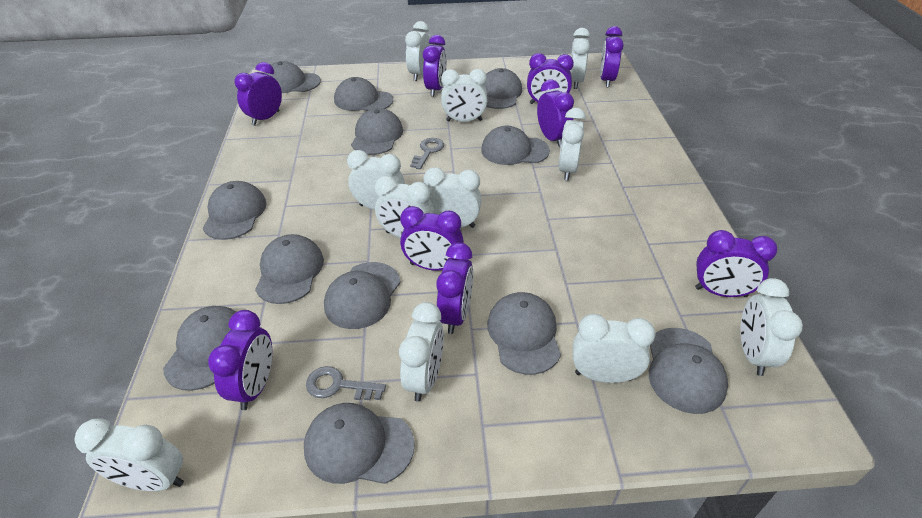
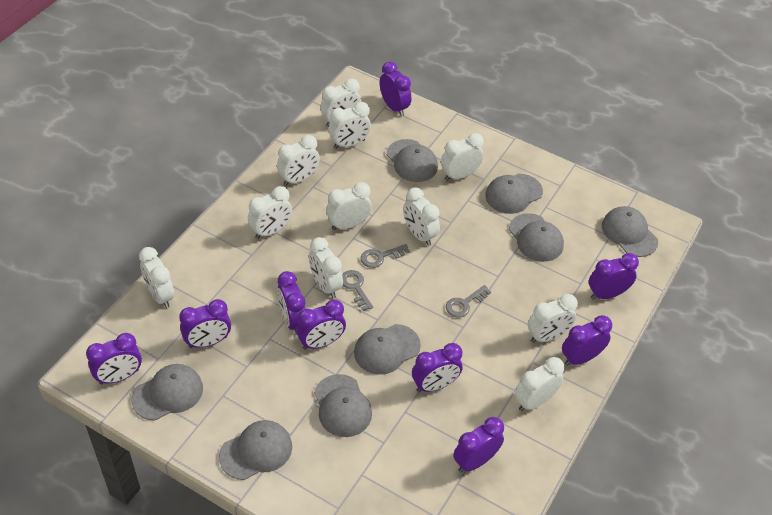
grey cap: [163,306,236,391] [203,181,267,240] [255,234,324,304] [264,61,321,93] [304,403,415,484] [324,262,401,329] [334,77,393,111] [351,108,403,155] [481,126,550,165] [484,68,522,109] [487,292,561,375] [649,328,728,414] = 12 -> [131,364,203,421] [219,420,292,480] [314,374,372,437] [354,324,421,375] [387,139,438,182] [485,174,543,214] [509,213,564,262] [602,206,658,257] = 8
grey key: [306,366,386,400] [410,138,444,169] = 2 -> [342,270,373,311] [361,244,410,268] [446,285,491,317] = 3

